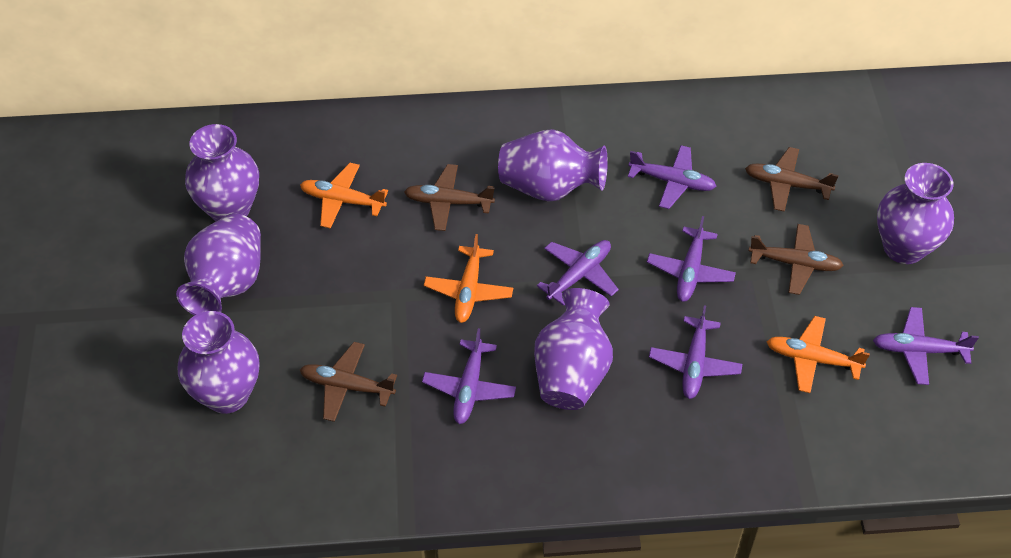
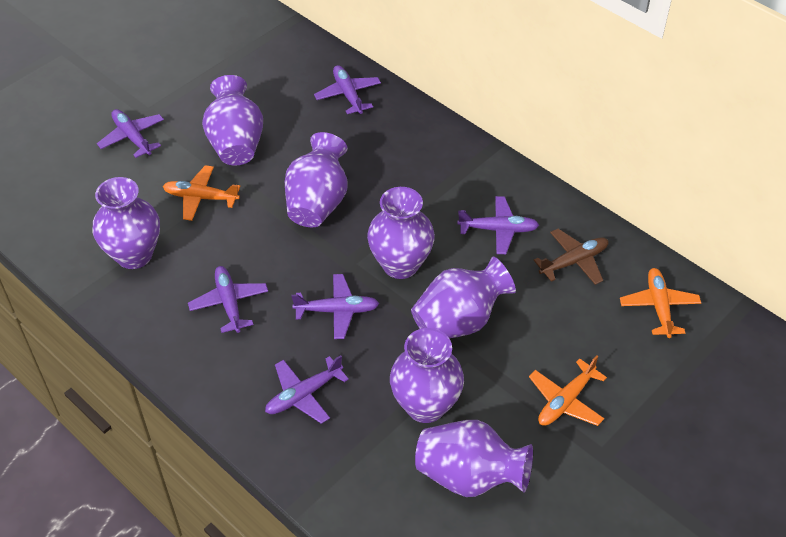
brown plane: [300,342,397,422] [404,164,495,231] [745,147,839,212] [748,224,844,295] = 4 -> [534,229,608,285] = 1
purple vase: [176,213,261,315] [178,311,260,414] [185,124,259,221] [498,129,608,202] [534,288,613,410] [877,163,954,264] = 6 -> [92,177,160,269] [202,75,263,165] [285,132,348,227] [367,187,435,279] [390,328,464,423] [411,257,516,338] [415,420,533,497] = 7

